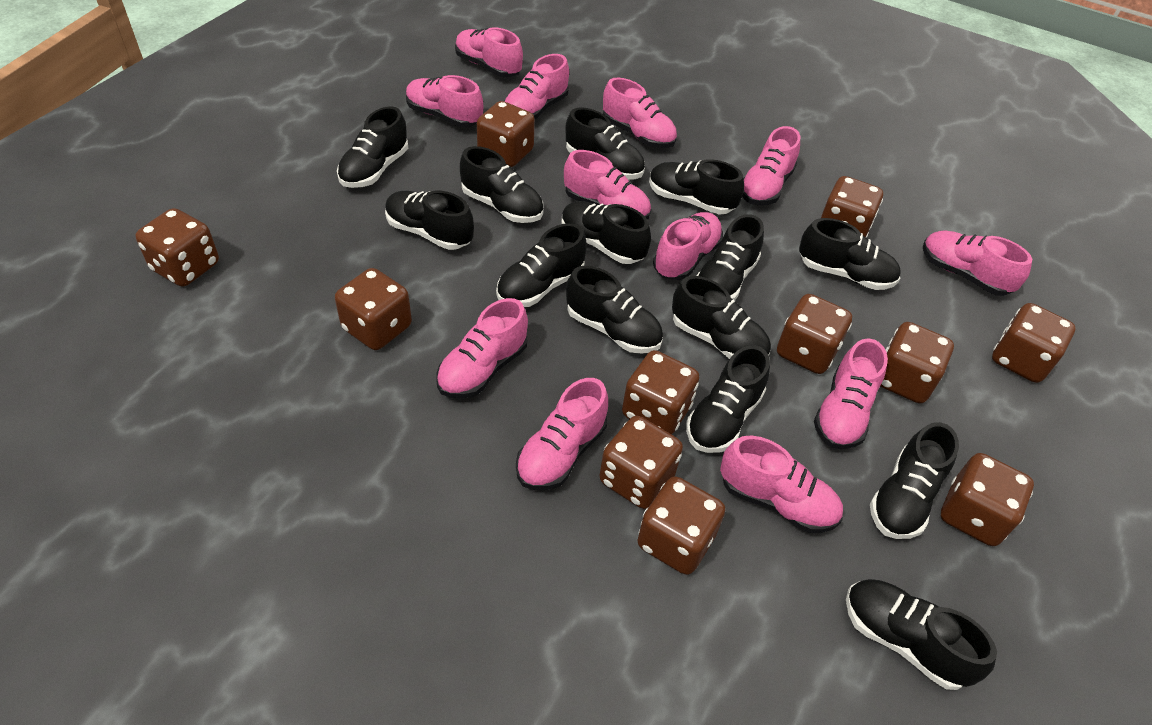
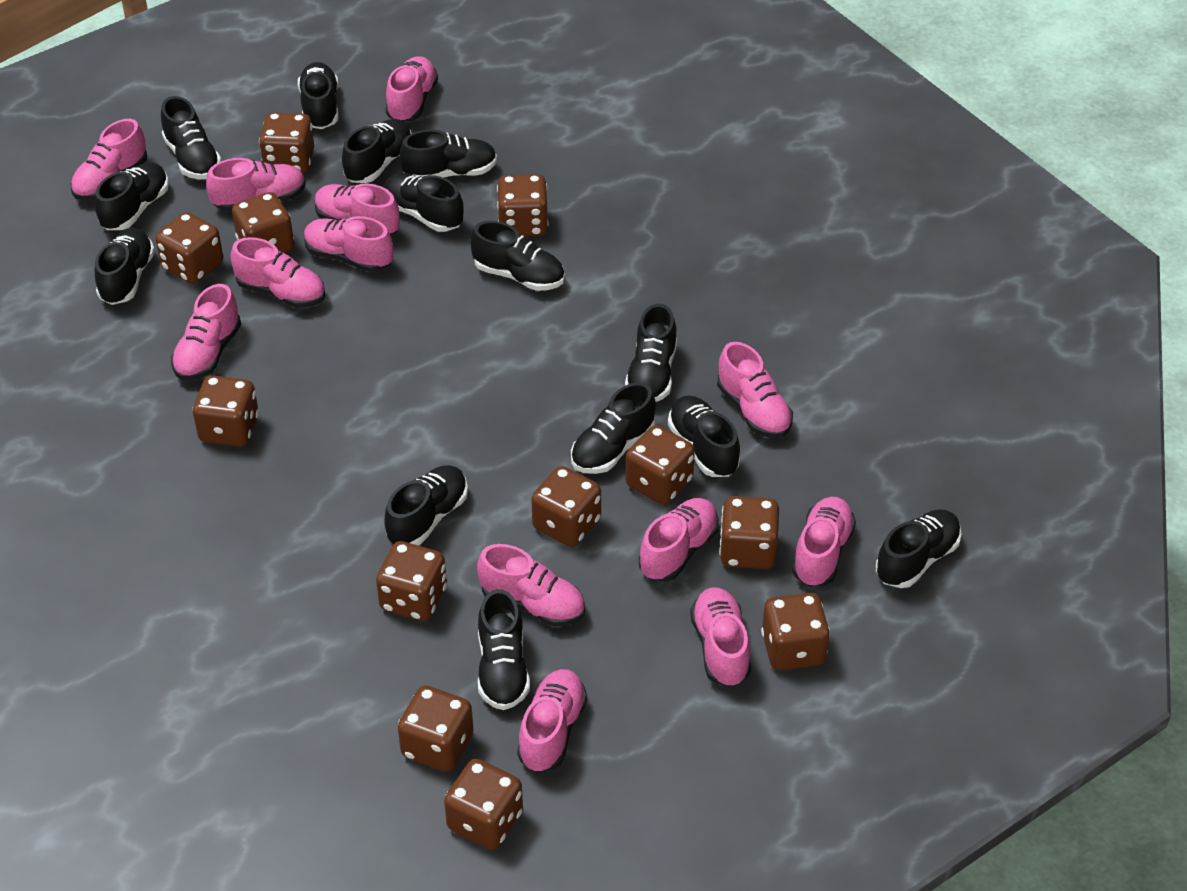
brown dice: [136,208,219,287] [335,268,412,350] [477,101,535,167] [600,416,683,509] [622,350,699,435] [637,476,725,575] [777,294,852,374] [821,176,883,238] [880,322,954,403] [941,453,1034,546] [992,303,1075,383] = 11 -> [155,212,223,284] [192,375,259,447] [232,192,294,253] [259,112,314,174] [376,541,447,621] [398,685,473,772] [444,759,523,850] [497,174,549,236] [531,466,601,547] [625,425,695,505] [719,496,779,569] [761,593,830,670] = 12
pink shoe: [406,75,483,127] [436,298,528,399] [455,27,523,77] [504,54,569,119] [516,378,608,490] [564,150,651,220] [603,78,677,148] [653,212,723,280] [720,436,843,533] [742,126,800,205] [814,338,888,449] [923,230,1032,296] = 12 -> [71,119,147,201] [171,284,241,380] [206,158,306,212] [231,237,326,308] [304,216,394,272] [315,184,400,235] [386,56,438,122] [477,544,585,627] [517,669,587,772] [639,498,719,581] [690,587,751,687] [717,342,793,438] [792,497,856,587] = 13

